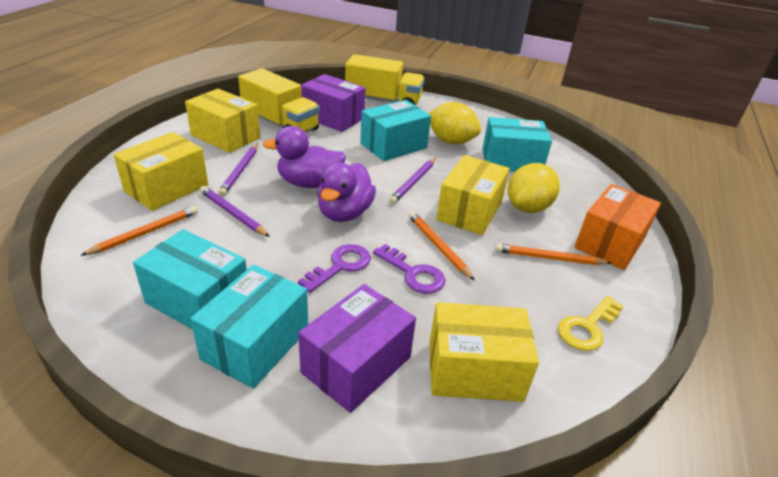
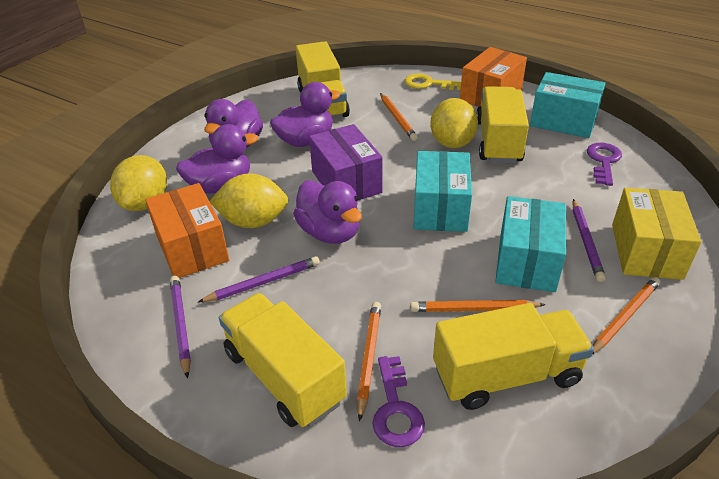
orange box: [574,184,661,270] = 1 -> [145,183,229,278] [460,47,527,107] = 2
orange pencil: [80,206,198,256] [408,211,475,281] [495,244,611,265] = 3 -> [357,302,381,421] [380,93,418,141] [410,300,546,312] [593,277,660,354] = 4
purple box: [298,284,416,413] [301,74,366,132] = 2 -> [309,124,383,200] = 1
purple duck: [263,126,346,188] [317,162,376,222] = 2 -> [176,124,258,194] [204,99,263,148] [270,82,341,147] [293,180,362,244] = 4
turquoise box: [133,229,247,330] [190,265,308,389] [360,100,431,161] [482,117,552,172] = 4 -> [414,151,472,232] [495,196,566,292] [530,72,606,138] = 3
yellow box: [113,132,208,211] [185,89,260,153] [430,302,539,402] [436,155,510,235] = 4 -> [612,188,701,280] = 1
yellow lemon: [428,102,481,144] [508,163,560,213] = 2 -> [110,155,167,211] [209,173,288,228] [430,98,478,148] = 3
yellow truck: [238,68,320,133] [345,54,425,105] = 2 -> [219,293,347,427] [296,41,350,117] [433,303,594,410] [476,86,529,163] = 4

